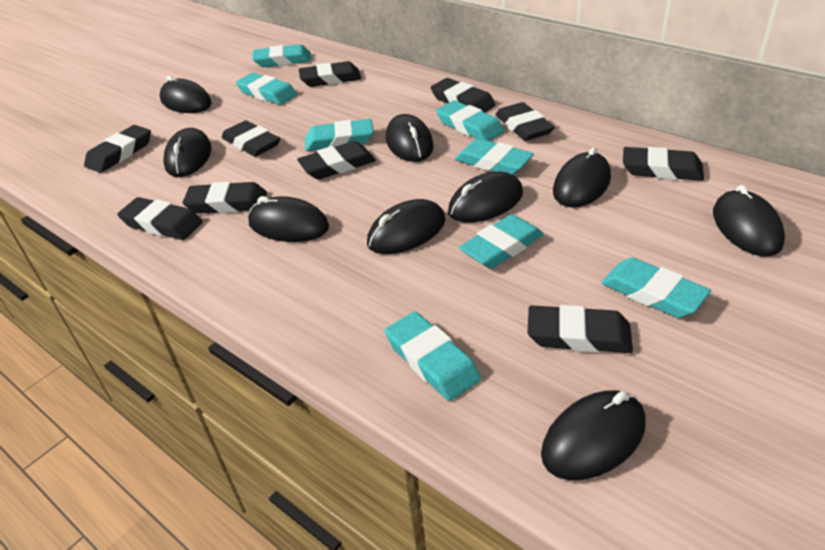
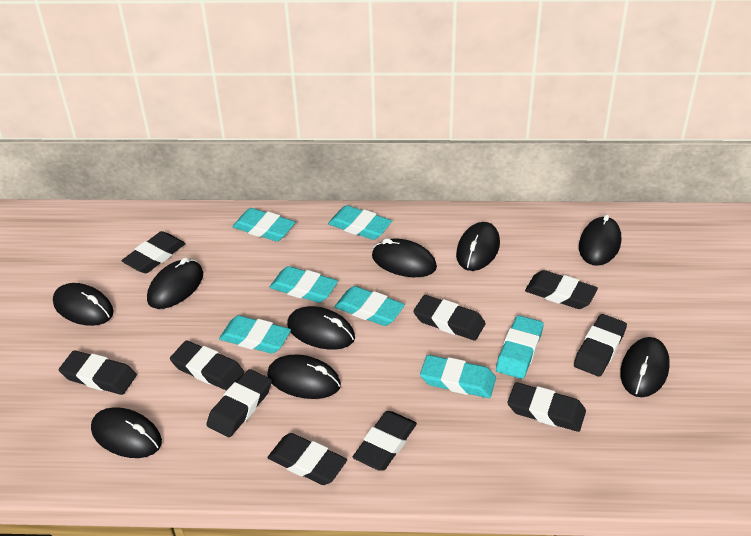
turquoise eraser: [236,73,297,105] [252,44,311,67] [305,119,374,151] [385,312,481,401] [436,100,504,141] [455,138,534,175] [459,214,544,269] [601,257,711,318] = 8 -> [219,315,291,354] [232,208,295,241] [270,266,338,303] [328,205,392,240] [334,286,405,326] [420,355,496,398] [496,315,544,379] = 7

